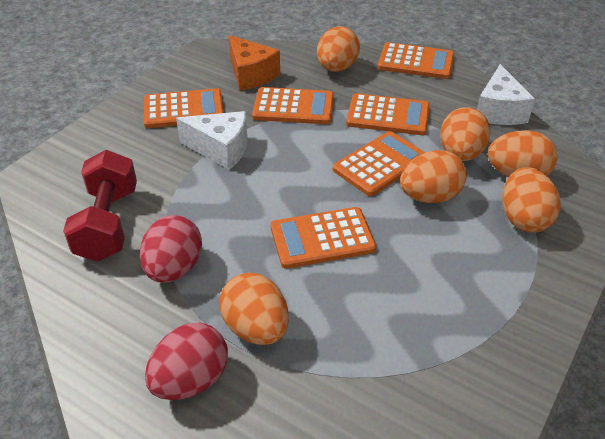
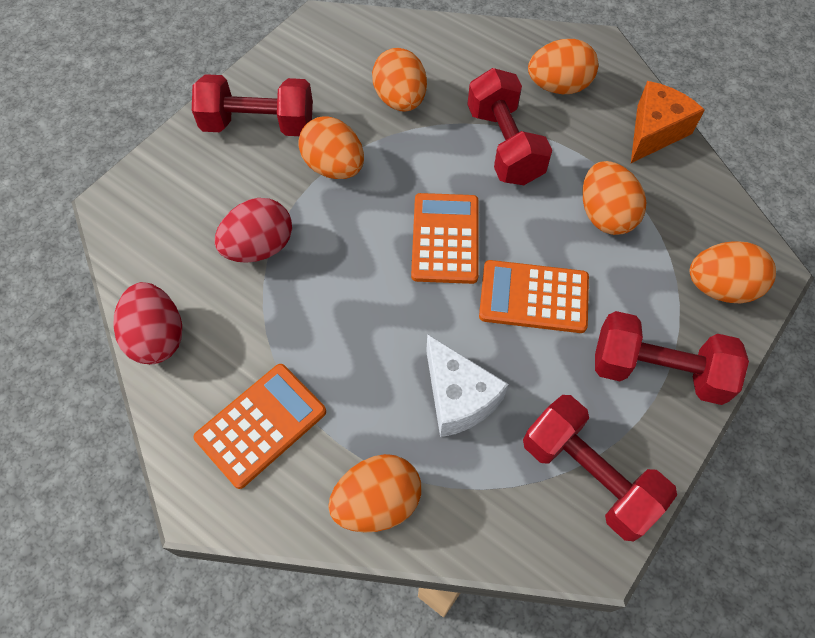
orange calculator: [144,88,224,128] [252,87,334,124] [271,207,376,269] [333,131,425,196] [346,93,430,135] [378,42,454,79] = 6 -> [193,364,326,489] [411,193,478,284] [479,260,589,333] = 3
red dumbbell: [63,150,137,262] = 1 -> [192,74,313,136] [467,68,552,185] [523,395,677,541] [595,311,749,405] = 4
white cheese: [176,111,247,170] [477,64,535,125] = 2 -> [426,334,508,437] = 1

